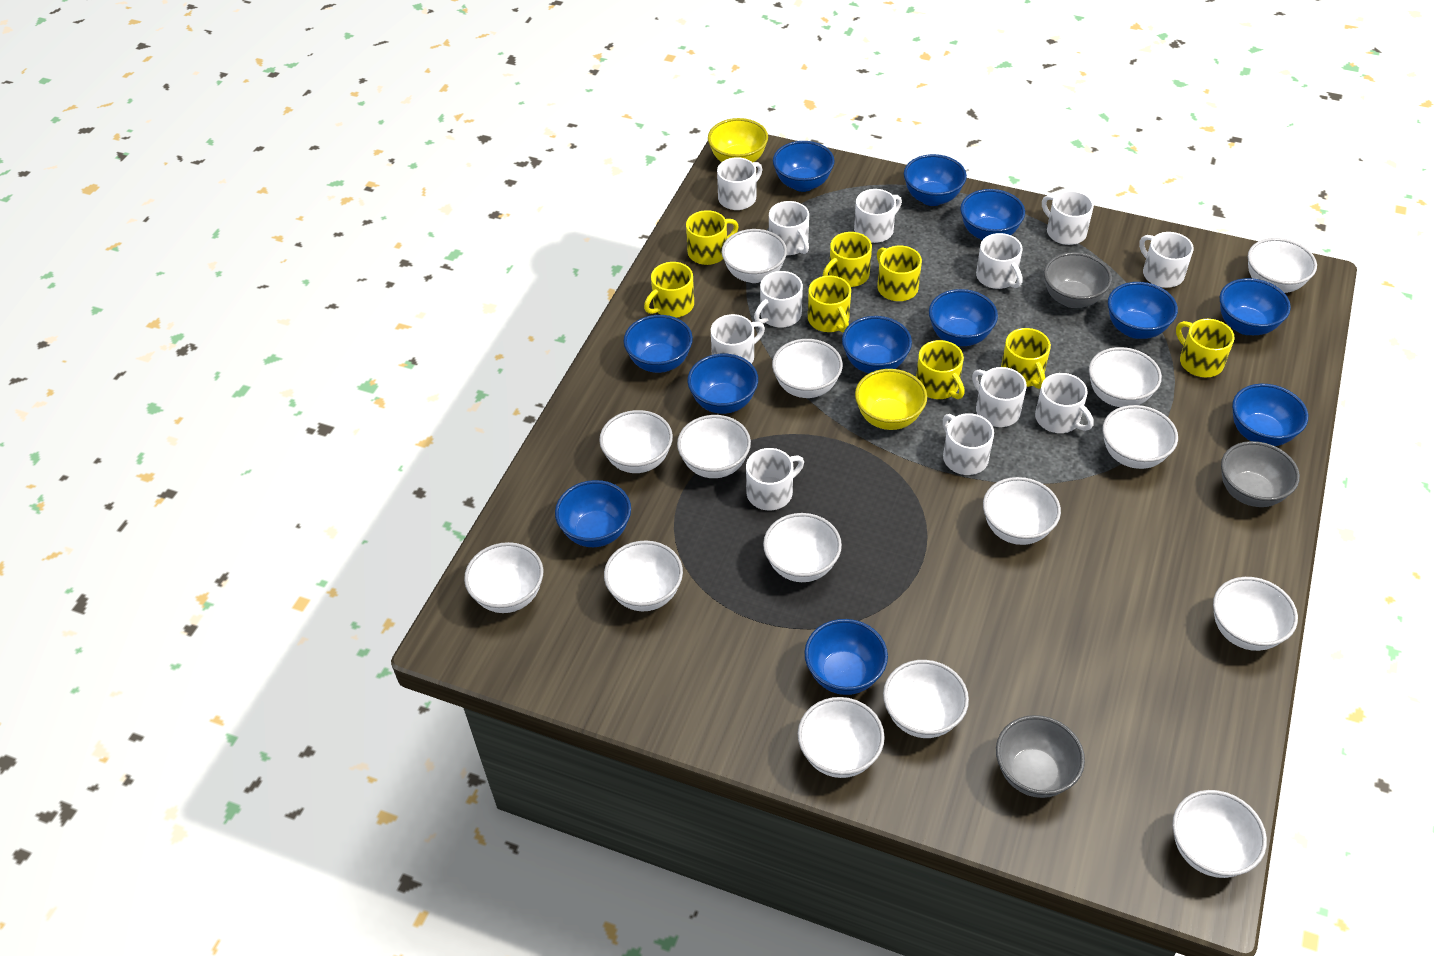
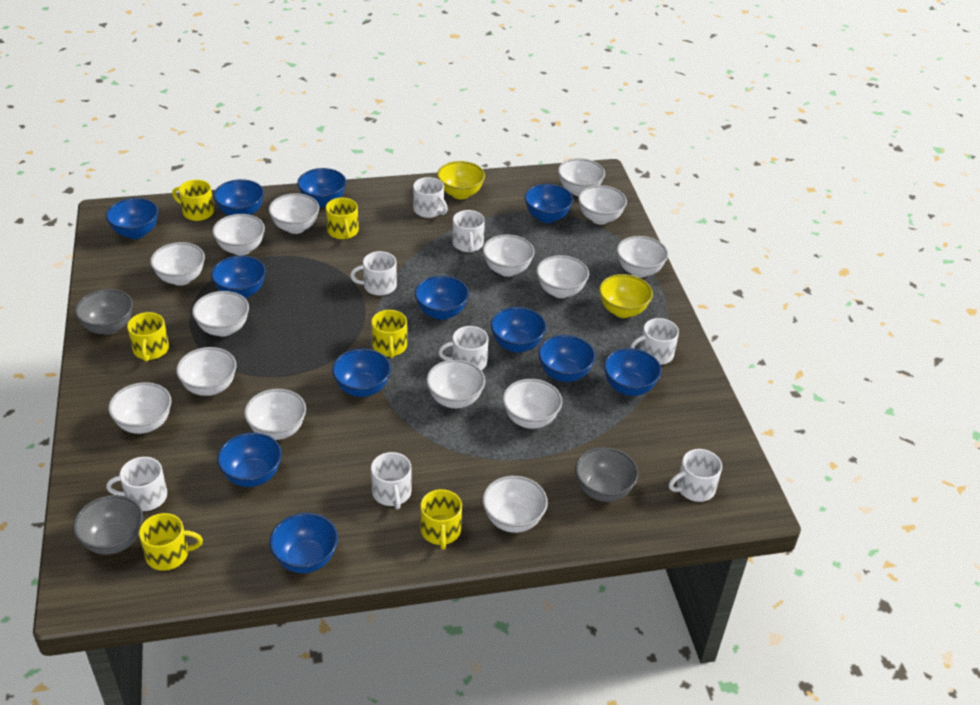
white mug: [711,314,765,364] [717,157,763,210] [746,448,804,511] [754,271,803,327] [769,201,809,255] [854,189,902,243] [943,413,994,475] [972,367,1027,427] [976,233,1023,289] [1035,373,1094,433] [1042,191,1094,245] [1139,232,1194,288] = 12 -> [106,457,167,511] [350,251,397,296] [371,452,412,509] [413,177,448,218] [438,326,489,370] [452,210,485,253] [630,318,679,365] [669,449,722,502] = 8
yellow mug: [644,262,694,318] [686,210,739,265] [808,275,851,333] [823,232,872,287] [877,245,922,301] [916,340,965,399] [1001,328,1051,389] [1176,319,1235,377] = 8 -> [127,312,169,362] [139,513,203,571] [172,180,214,221] [326,198,359,239] [371,310,407,358] [420,489,462,550] = 6

